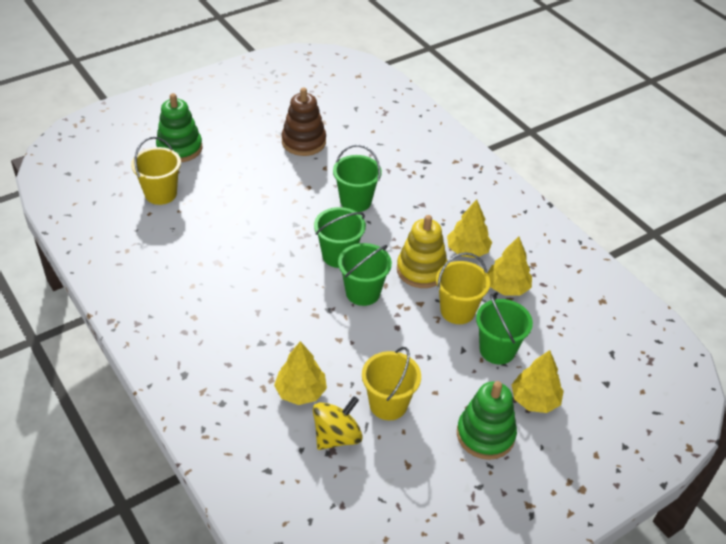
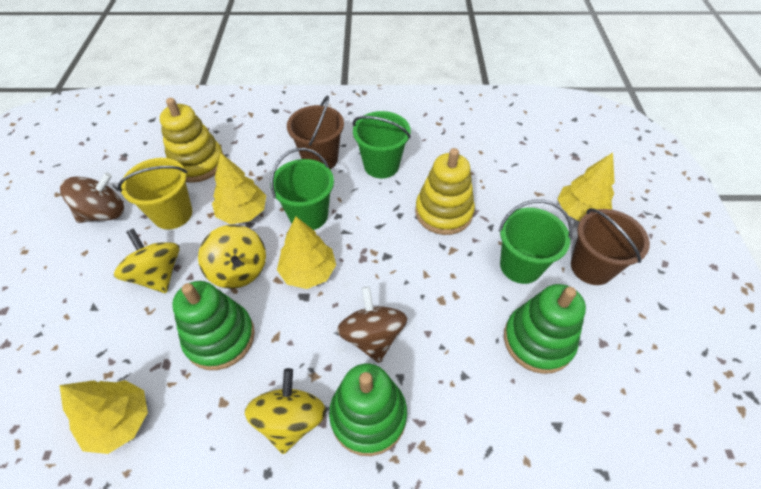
brown bucket: none = 0 -> [287,96,344,169] [571,208,650,285] = 2
brown spinning top: none = 0 -> [60,172,124,223] [337,286,408,363] = 2
brown stacking toy: [282,87,326,156] = 1 -> none = 0
green bucket: [314,207,366,268] [333,145,382,212] [338,243,392,306] [476,294,533,365] = 4 -> [270,148,334,230] [353,111,411,178] [499,200,572,284] = 3
green stacking toy: [156,93,202,162] [457,381,517,460] = 2 -> [172,281,255,370] [329,364,407,456] [504,284,586,374] = 3
yellow bucket: [131,137,181,205] [362,347,421,420] [436,252,490,324] = 3 -> [118,158,192,230] = 1
yellow spinning top: [313,396,363,450] = 1 -> [114,228,180,293] [198,224,266,289] [245,368,326,454] = 3
yellow stacking toy: [397,215,447,288] = 1 -> [160,98,224,183] [415,148,475,235] = 2

